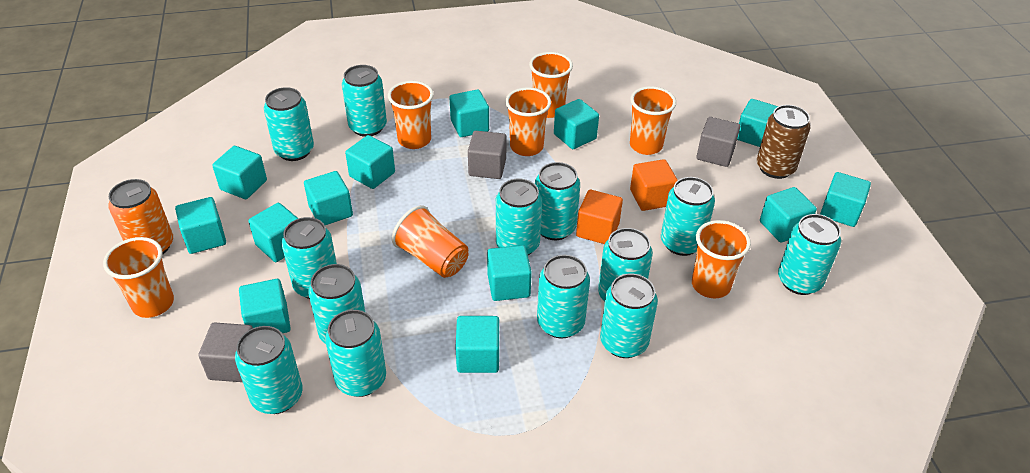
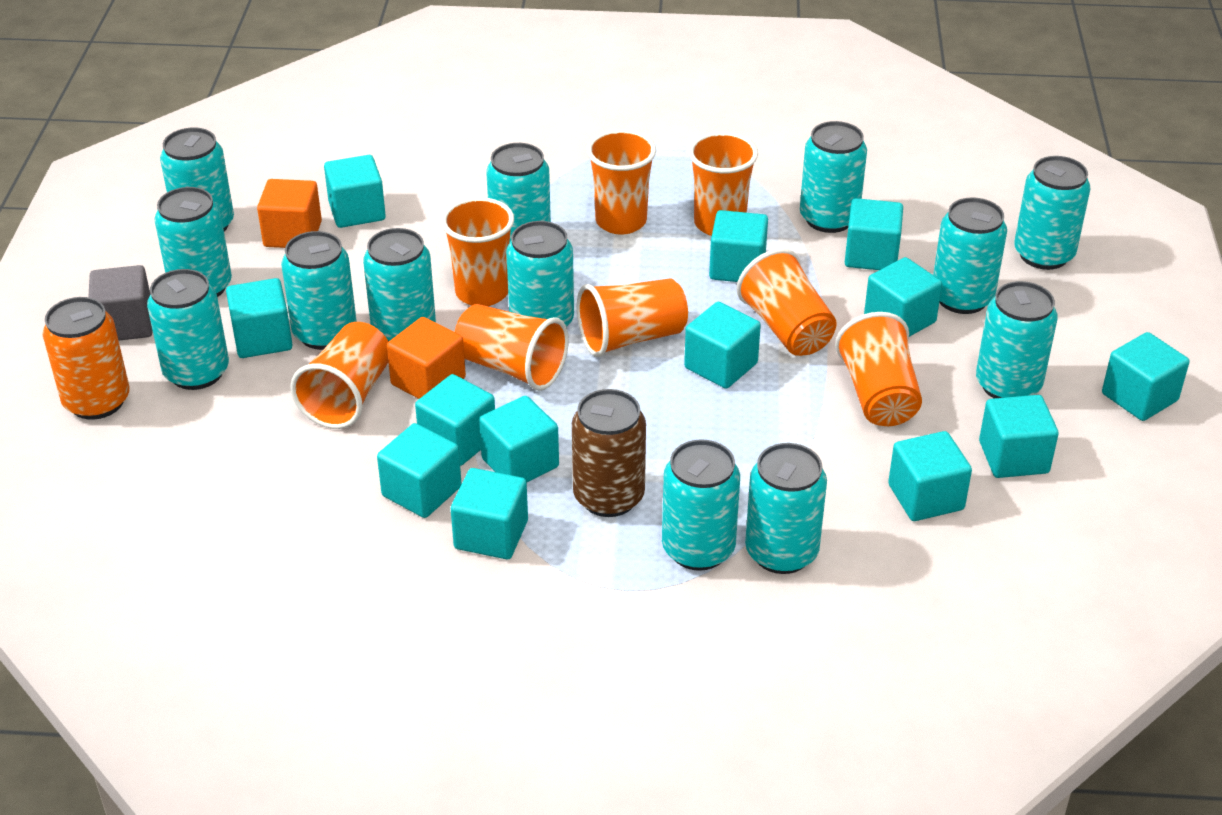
grey cube: [198,322,253,382] [468,131,507,179] [696,117,740,167] = 3 -> [88,265,152,341] = 1
orange cup: [103,237,174,318] [388,81,434,149] [392,205,469,278] [505,87,551,156] [529,52,573,118] [630,86,676,155] [692,220,751,299] = 7 -> [290,322,389,429] [441,197,514,306] [455,304,569,391] [577,278,688,357] [587,129,656,235] [688,132,758,236] [736,249,837,356] [835,312,922,426] = 8

